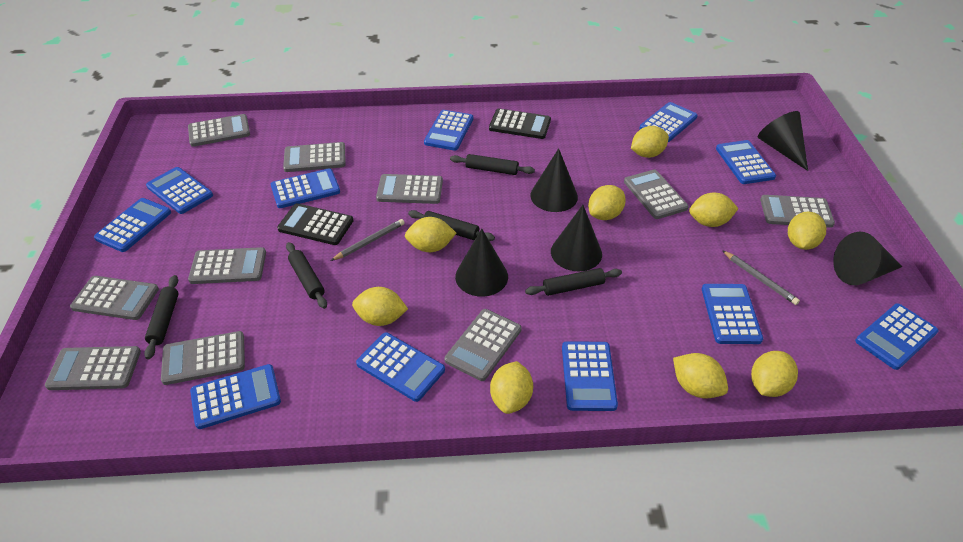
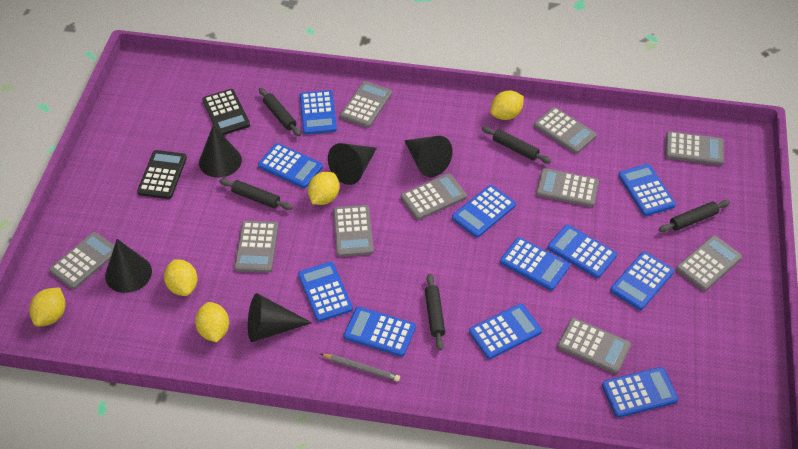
grey pencil: [331,219,405,261] [722,250,800,305] = 2 -> [321,354,400,382] = 1
yellow lemon: [352,287,408,326] [405,217,456,252] [490,361,533,414] [588,185,626,220] [631,126,669,158] [673,353,728,398] [689,193,739,227] [751,351,798,397] [788,212,826,250] = 9 -> [29,287,65,327] [164,259,198,296] [195,302,229,343] [308,172,340,205] [491,91,524,120] = 5

